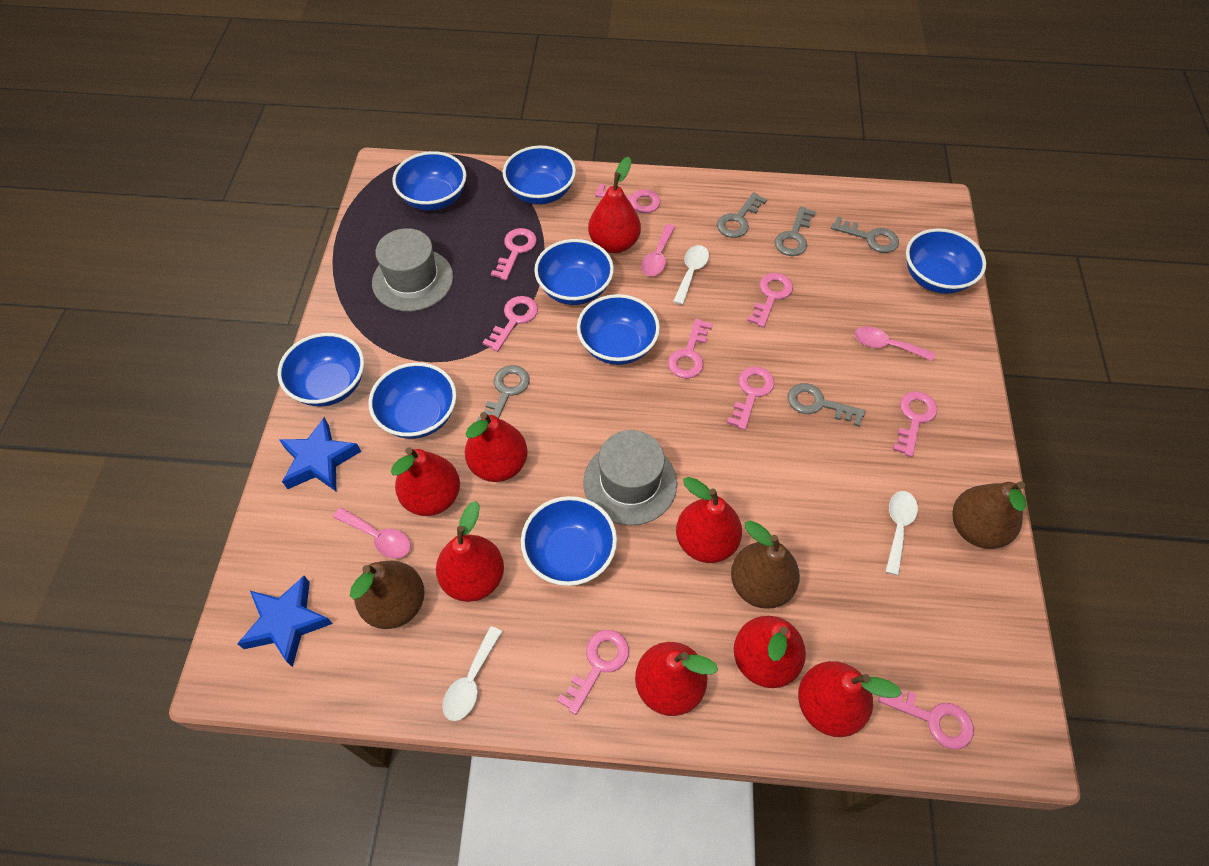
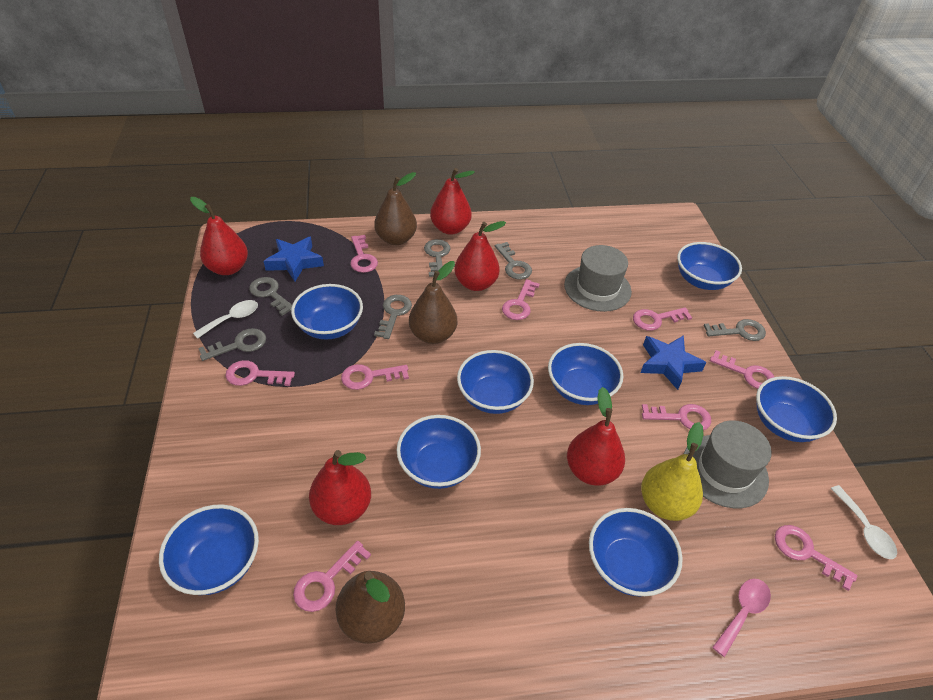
grey key: [476,365,530,422] [717,192,767,238] [775,206,816,256] [788,383,865,427] [831,216,899,253] = 5 -> [198,328,266,361] [249,277,292,316] [374,295,412,339] [424,239,450,277] [495,242,532,280] [704,319,766,341] = 6
pink spoon: [333,508,411,559] [641,224,675,276] [855,326,935,361] = 3 -> [712,579,771,657] = 1
red pear: [391,447,460,516] [436,501,504,602] [465,412,528,482] [588,157,641,253] [635,642,718,716] [676,477,742,563] [734,616,806,688] [798,661,902,737] = 8 -> [190,197,248,275] [309,450,371,525] [430,168,475,235] [454,221,506,291] [567,387,625,485] = 5
white spoon: [442,626,502,721] [673,245,709,305] [886,491,918,575] = 3 -> [193,300,258,339] [830,485,897,559] = 2
yellow pear: none = 0 -> [641,422,704,521] = 1

